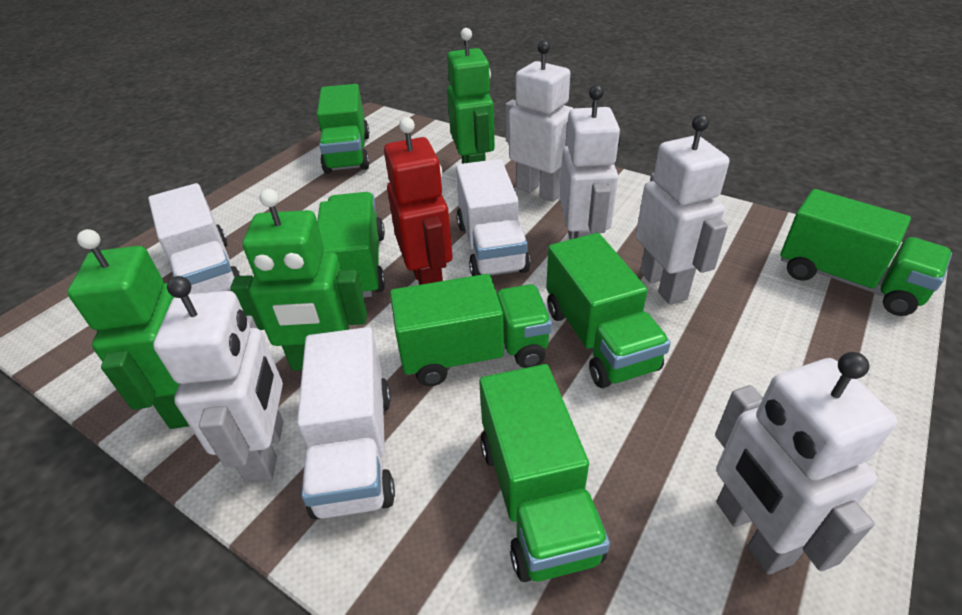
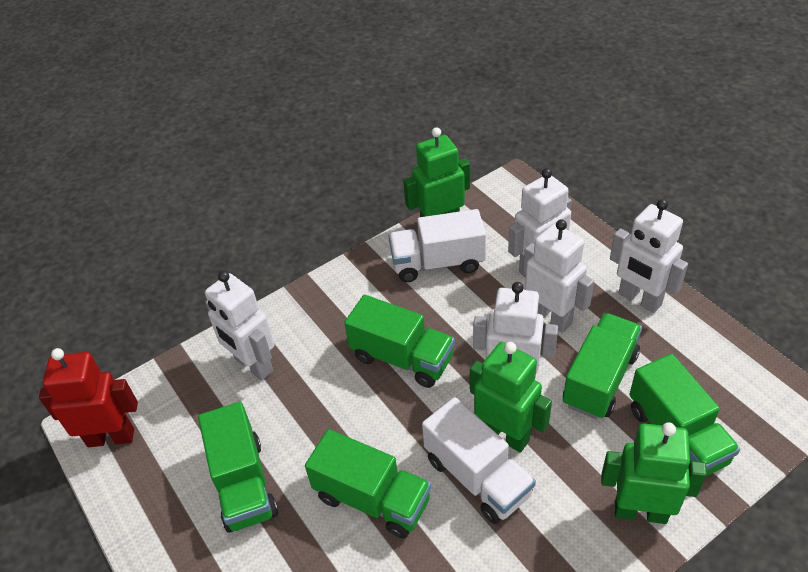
green truck: [317,84,370,174] [317,192,385,298] [390,274,552,386] [479,364,610,582] [546,233,671,388] [780,189,952,316] = 6 -> [198,402,278,533] [305,429,431,539] [344,295,455,388] [563,313,642,419] [629,354,740,476] = 5
white truck: [148,183,241,294] [297,327,395,519] [456,159,530,276] = 3 -> [388,209,486,282] [422,397,536,524] = 2

